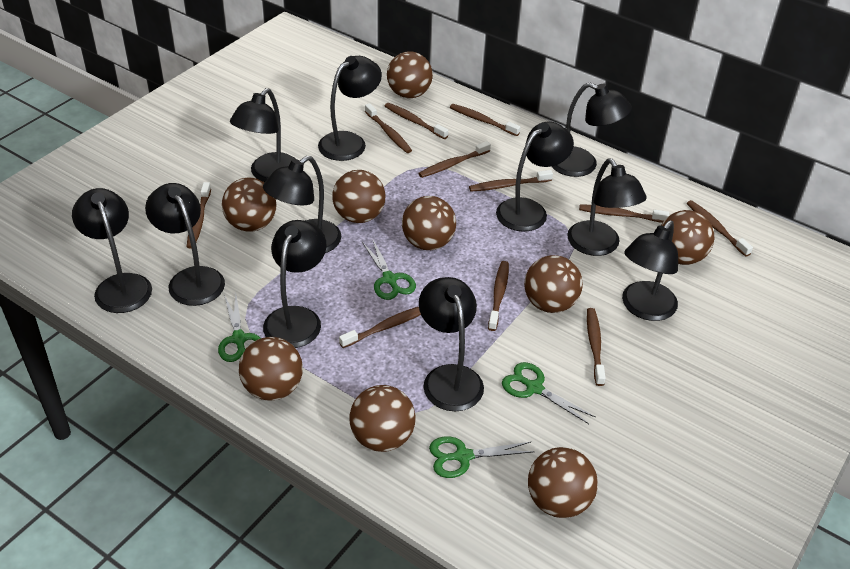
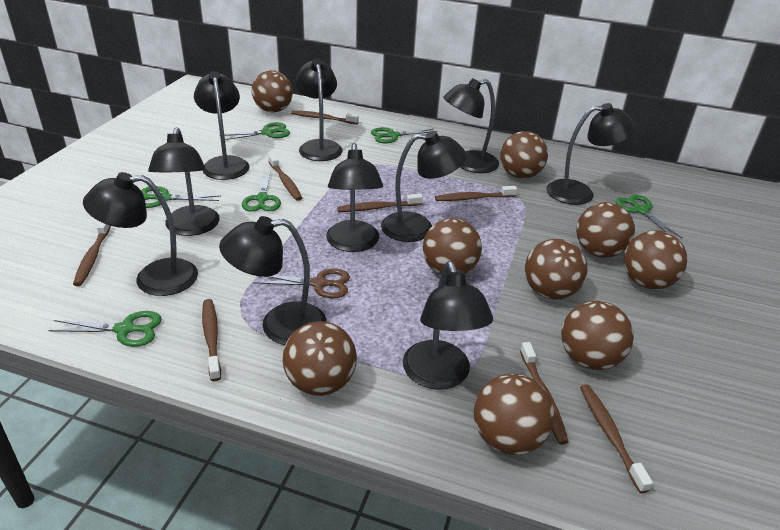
black lamp: [72,188,152,313] [145,183,225,306] [230,88,296,182] [263,156,342,253] [263,220,327,348] [318,56,382,161] [419,277,484,411] [496,122,574,231] [551,83,632,177] [567,158,647,256] [622,220,678,321] = 11 -> [83,172,198,296] [148,127,220,236] [194,71,250,180] [219,216,326,345] [295,58,343,161] [326,143,383,252] [381,131,467,242] [403,261,493,389] [443,78,499,173] [546,103,636,205] = 10
brown scissors: none = 0 -> [253,269,350,298] = 1
brown toothbrush: [187,182,211,249] [339,307,421,348] [365,103,412,153] [385,103,448,139] [418,141,491,178] [450,104,521,136] [469,170,553,191] [488,261,509,331] [579,204,669,223] [587,308,605,386] [687,200,753,257] = 11 -> [73,222,111,286] [202,299,221,381] [268,154,302,201] [291,110,359,124] [337,194,423,212] [435,186,517,201] [520,342,569,445] [580,384,653,493] = 8
green scissors: [218,294,261,362] [362,238,416,300] [429,436,535,478] [502,362,595,424] = 4 -> [48,311,162,347] [141,186,220,208] [224,122,290,140] [242,170,281,211] [371,127,437,143] [616,195,682,238] = 6

